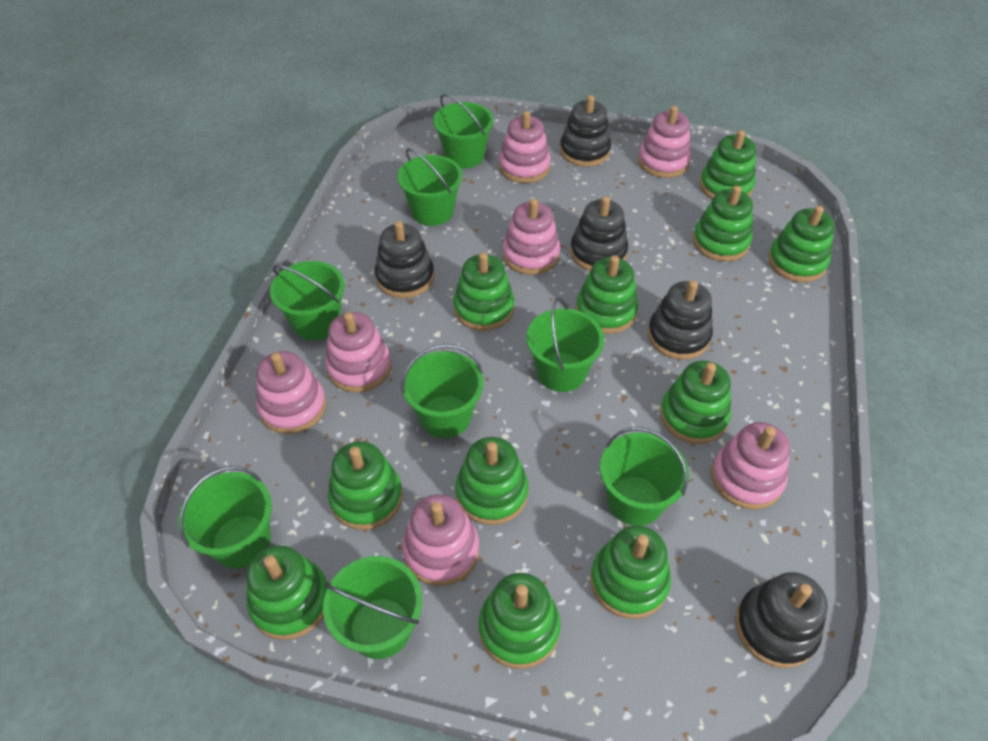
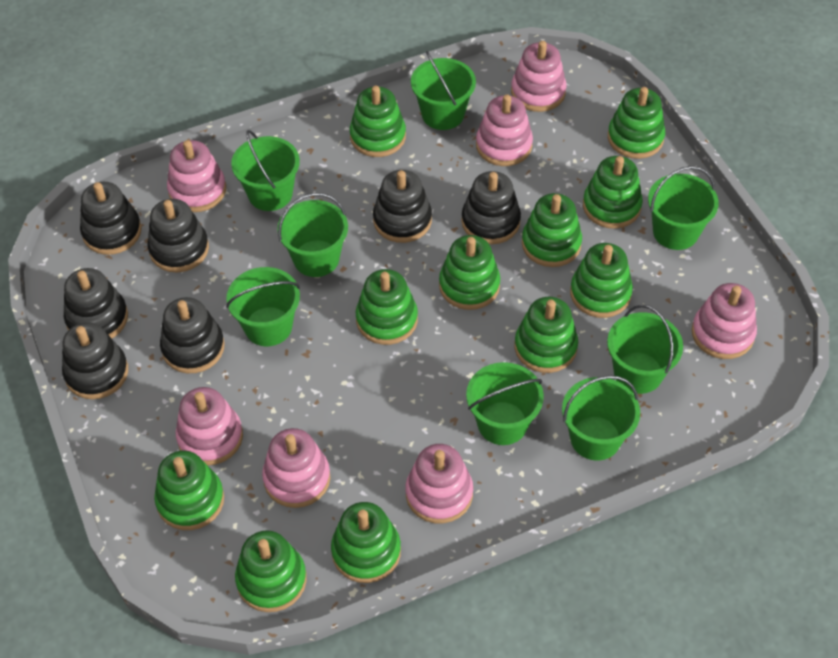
black stacking toy: [375,221,434,298] [560,95,611,167] [570,196,628,271] [648,280,713,360] [735,572,828,668] = 5 -> [62,323,128,399] [64,268,128,339] [80,182,141,255] [147,199,209,272] [160,297,225,373] [373,170,432,243] [461,171,521,244] = 7

